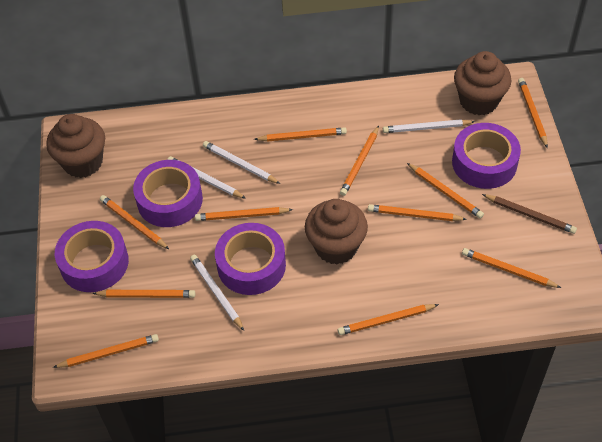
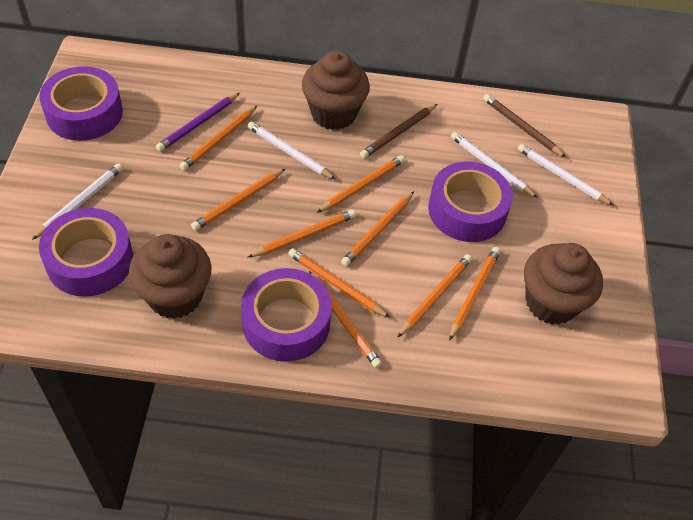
brown pencil: [482,194,577,234] = 1 -> [360,104,437,158] [483,94,566,157] = 2
orange pencil: [53,334,159,368] [92,290,195,298] [100,195,169,249] [195,207,293,221] [254,127,347,142] [338,304,439,335] [340,126,379,196] [368,204,467,221] [407,163,484,219] [462,248,561,288] [518,78,548,148] = 11 -> [180,106,257,171] [191,169,285,231] [248,210,356,257] [288,248,390,318] [309,271,382,368] [317,155,405,213] [341,192,414,267] [397,254,472,338] [449,247,500,341] = 9
purple pencil: none = 0 -> [156,93,240,152] = 1

